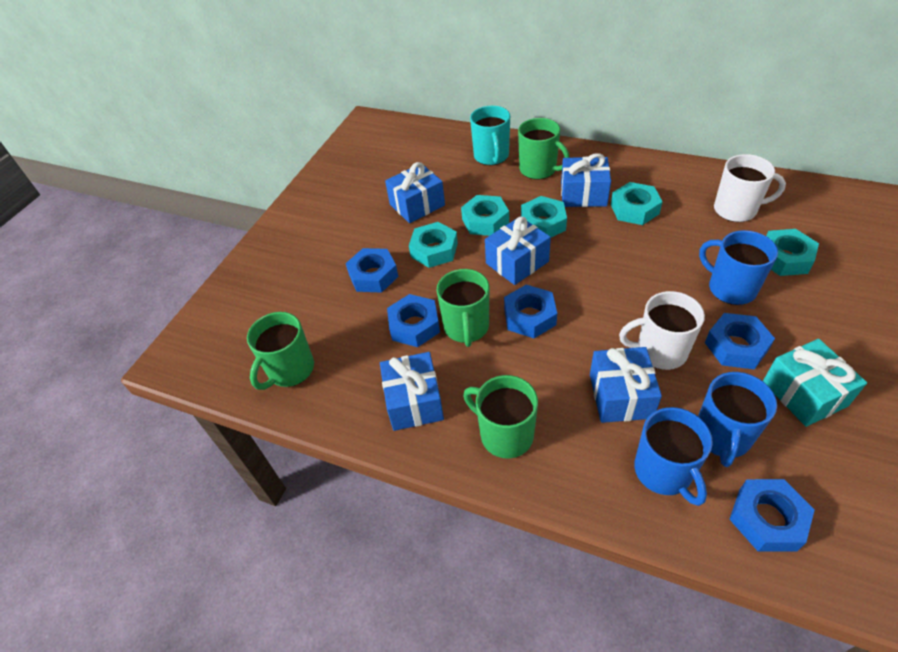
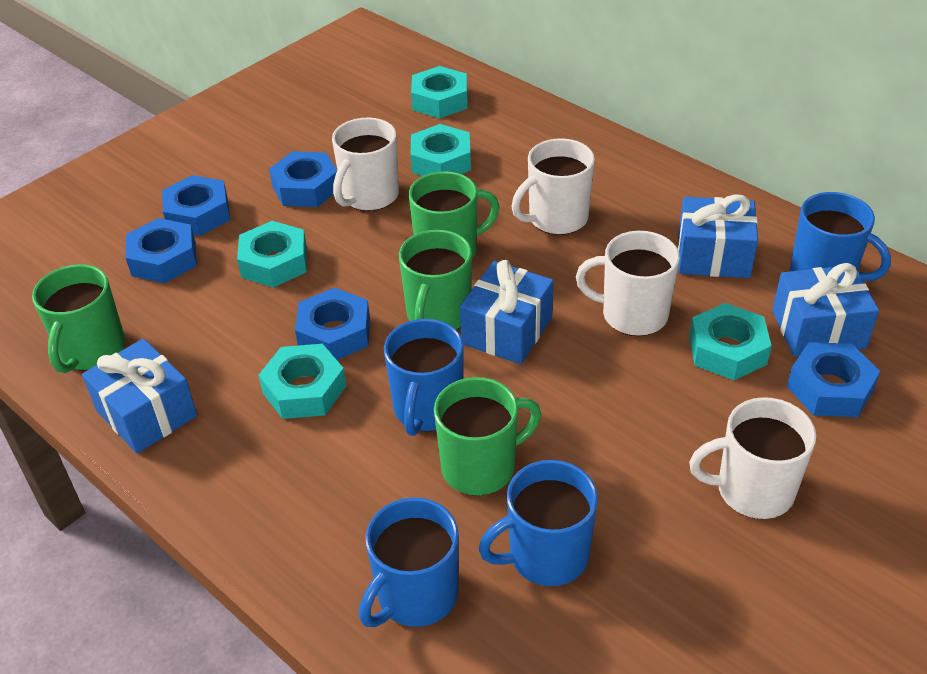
blue gift: [380,352,444,431] [385,162,445,223] [485,217,551,285] [561,153,611,207] [590,347,662,423] = 5 -> [82,339,197,454] [460,260,554,364] [678,194,758,278] [772,263,879,357] = 4
blue mug: [634,407,713,506] [698,372,777,467] [699,230,778,305] = 3 -> [359,497,459,627] [384,319,464,436] [478,460,598,586] [790,192,891,281] = 4
turquoise gift: [763,339,867,427] = 1 -> none = 0
turquoise mug: [470,106,510,165] = 1 -> none = 0
white mug: [619,291,705,370] [714,154,786,222] = 2 -> [332,118,399,211] [512,138,595,235] [576,231,680,336] [689,397,816,519] = 4

